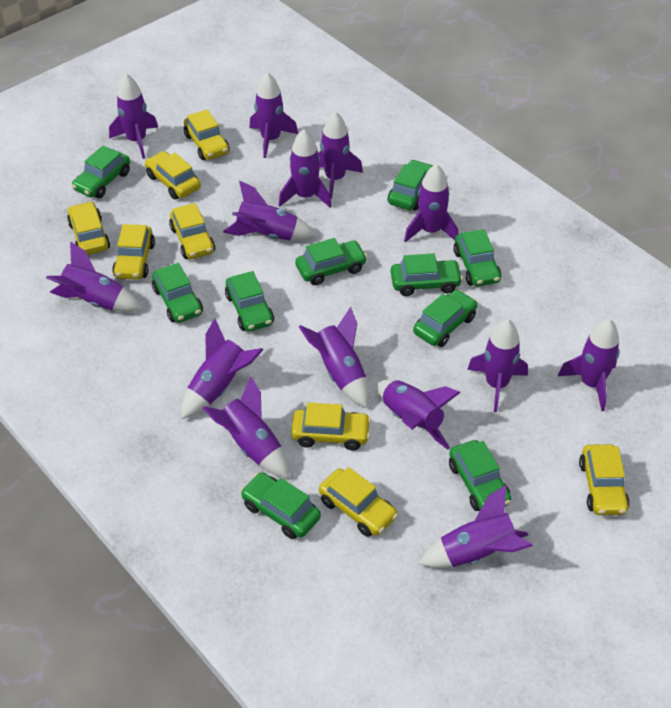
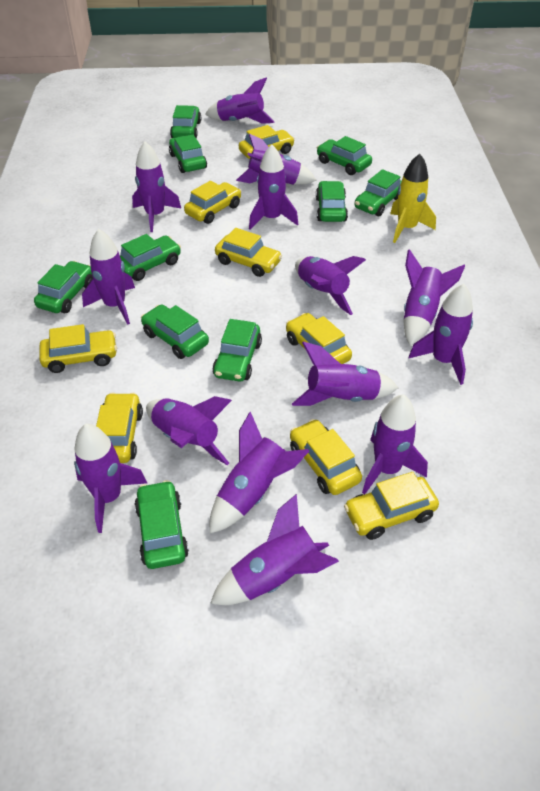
yellow rocket: none = 0 -> [390,154,436,243] = 1

